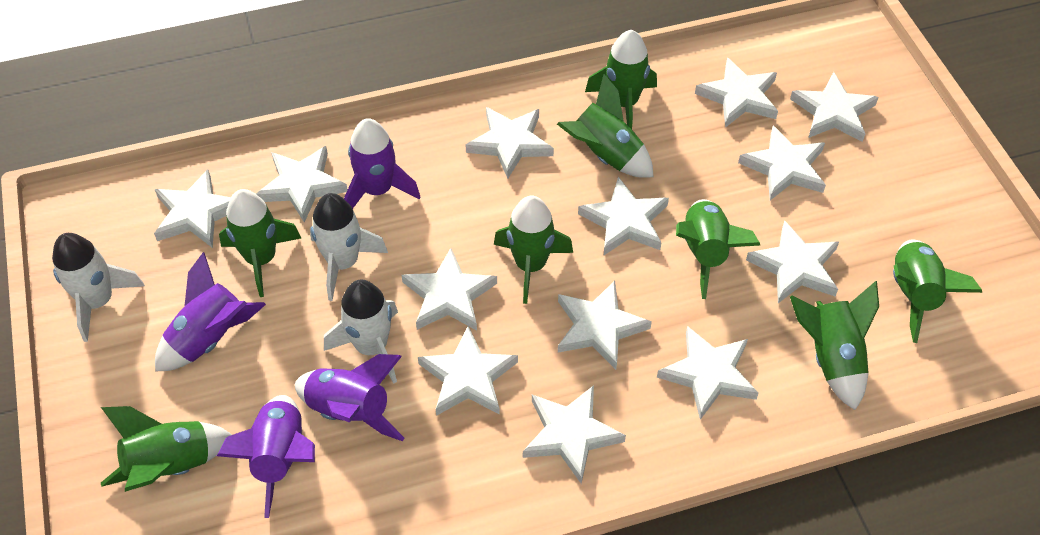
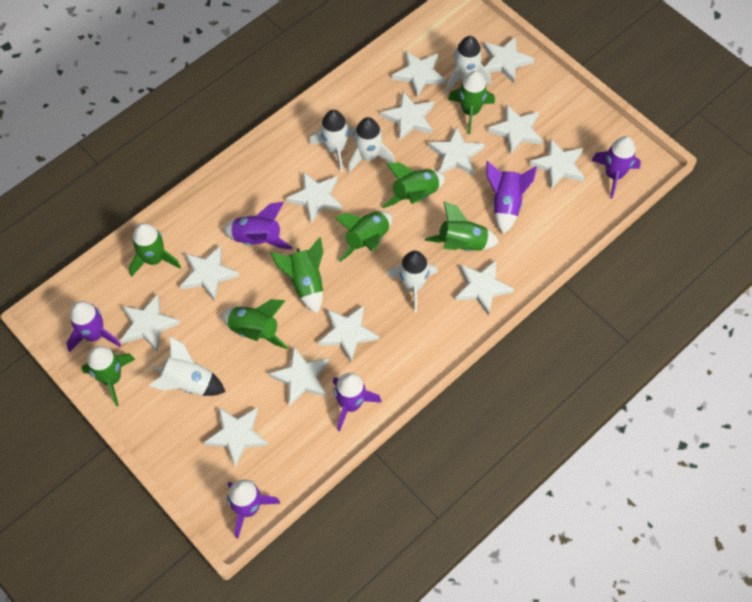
purple rocket: [155,252,266,372] [217,395,315,518] [295,354,405,441] [344,118,420,209] = 4 -> [66,301,121,352] [222,202,293,250] [227,479,280,538] [333,373,382,431] [486,161,537,234] [591,136,641,199] = 6
white rocket: [52,233,145,342] [310,193,388,301] [324,280,398,384] = 3 -> [149,336,225,396] [309,110,355,172] [348,117,395,173] [387,251,437,312] [446,36,491,92] = 5

